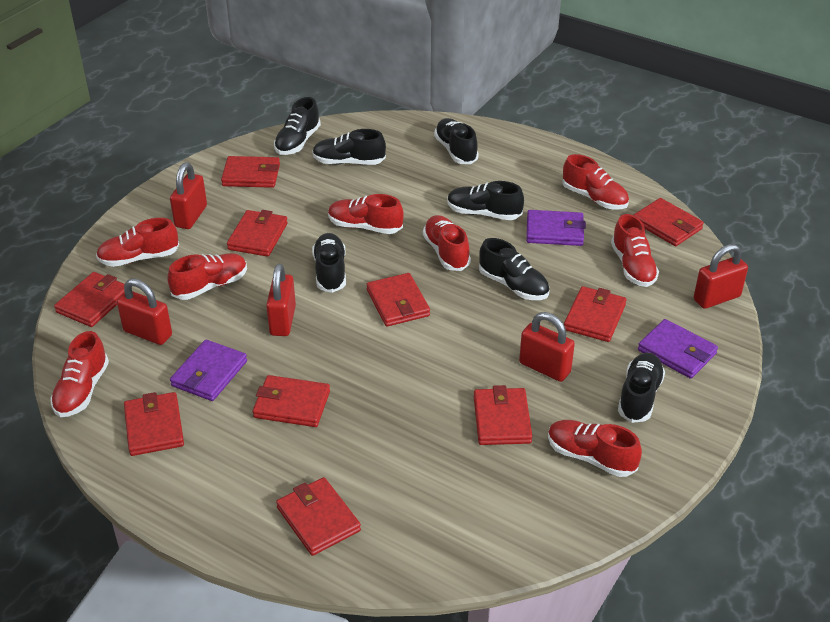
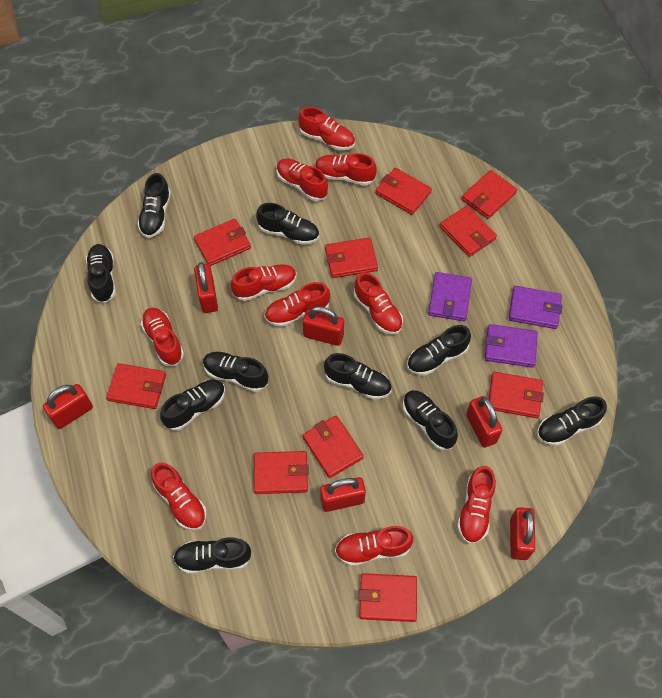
black shoe: [274,97,321,155] [312,129,386,165] [312,233,346,293] [434,118,479,164] [447,181,524,220] [479,238,549,300] [618,353,665,423] = 7 -> [86,244,116,303] [138,173,171,238] [160,379,225,431] [173,537,252,574] [203,352,268,392] [256,203,319,245] [324,353,392,400] [403,390,458,450] [407,325,471,375] [537,396,607,446] = 10
red padlock: [117,279,172,345] [170,162,207,229] [266,264,296,336] [519,312,575,382] [694,244,748,309] = 5 -> [43,384,93,429] [194,262,218,313] [303,306,344,346] [320,477,366,512] [466,396,502,448] [510,507,535,560] = 6
red shoe: [50,331,109,417] [96,218,179,267] [167,253,247,300] [328,194,404,234] [423,215,471,271] [548,420,642,477] [562,154,629,209] [611,214,659,287] = 8 -> [141,307,184,366] [151,463,207,531] [231,264,297,301] [264,282,330,327] [277,158,328,201] [298,107,355,151] [315,153,377,186] [335,526,413,566] [354,272,403,335] [457,466,496,544] = 10

